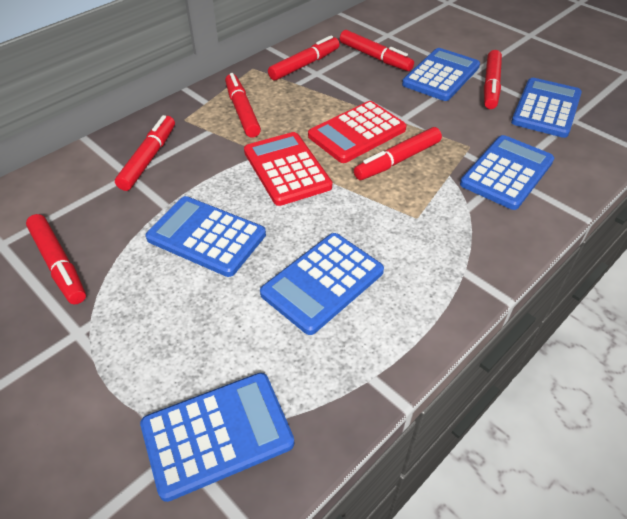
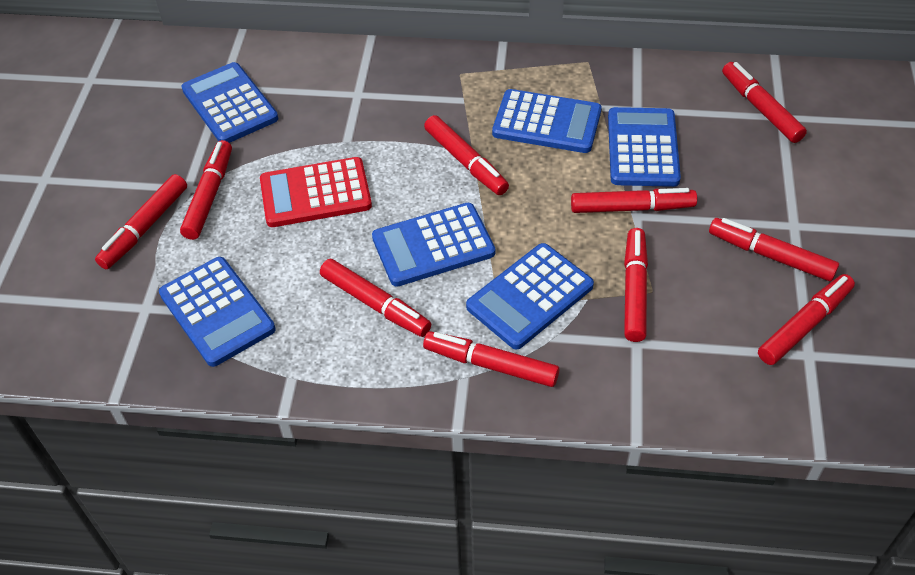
red calculator: [244,132,332,206] [308,101,406,163] = 2 -> [260,157,372,227] = 1
red marker: [26,214,86,304] [115,115,175,191] [225,73,261,138] [268,35,340,80] [340,30,414,71] [354,127,442,180] [484,50,502,109] = 7 -> [95,174,187,269] [180,140,232,240] [320,259,431,337] [423,331,559,387] [424,115,509,195] [571,188,697,213] [624,228,648,342] [709,218,839,281] [722,62,807,143] [758,274,855,365] = 10

